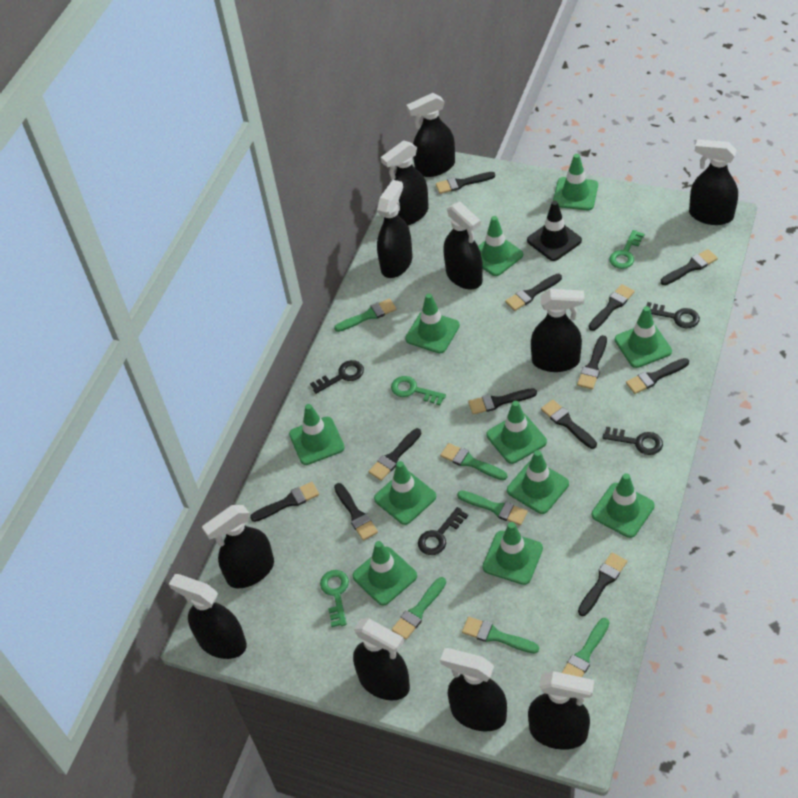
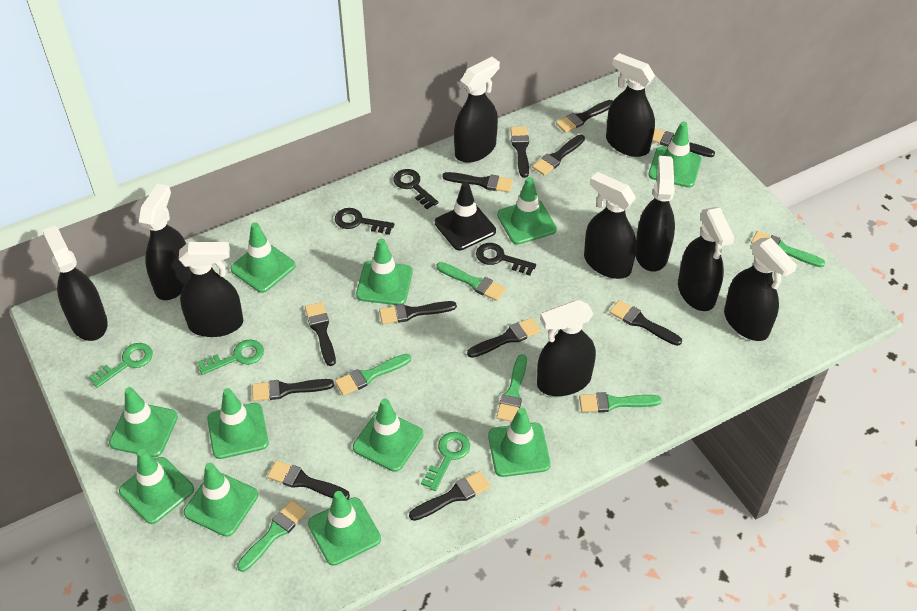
black key: [310,360,364,394] [418,507,468,555] [602,427,663,455] [646,302,700,328] = 4 -> [335,208,395,235] [394,169,439,209] [476,243,536,275] = 3
black spray bottle: [169,574,247,659] [202,505,274,588] [353,618,410,700] [377,180,412,278] [381,140,429,225] [406,93,455,177] [440,648,507,731] [443,202,483,289] [528,671,594,750] [531,289,584,372] [689,139,738,225] = 11 -> [42,226,108,341] [139,184,191,300] [179,242,243,337] [454,57,500,163] [537,300,596,396] [584,172,637,279] [606,53,655,157] [636,156,675,272] [678,207,734,311] [724,238,797,341] = 10

